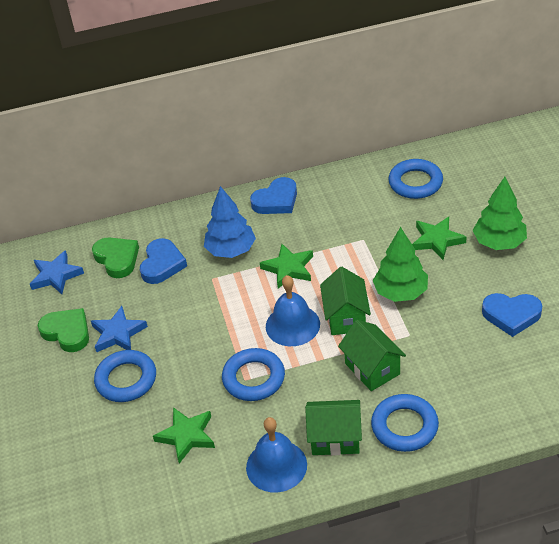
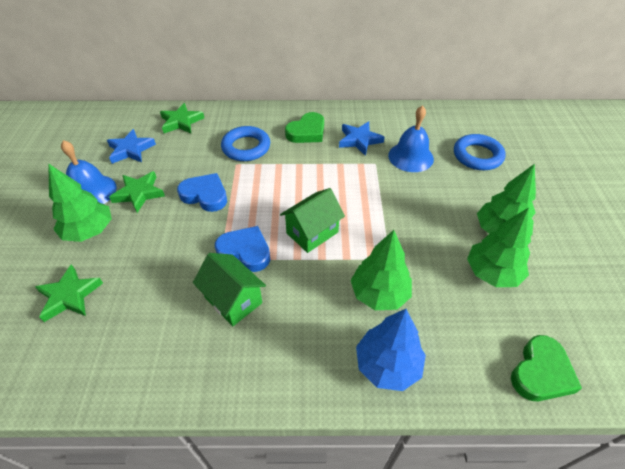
blue heart: [140,238,187,284] [250,177,297,214] [482,293,542,337] = 3 -> [177,173,227,212] [215,226,270,272] = 2
blue ring: [94,350,156,402] [222,348,285,401] [371,394,439,452] [388,159,443,199] = 4 -> [221,126,270,161] [454,134,505,170] = 2
green house: [305,400,362,455] [320,267,371,335] [338,320,406,391] = 3 -> [193,253,266,326] [280,188,345,253] = 2
green tree: [373,227,428,302] [473,177,527,250] = 2 -> [48,163,112,242] [351,230,412,310] [467,208,531,287] [477,164,536,235] = 4

